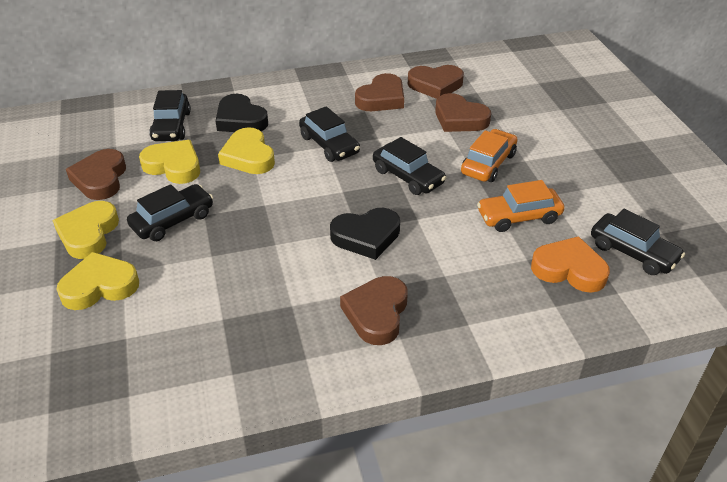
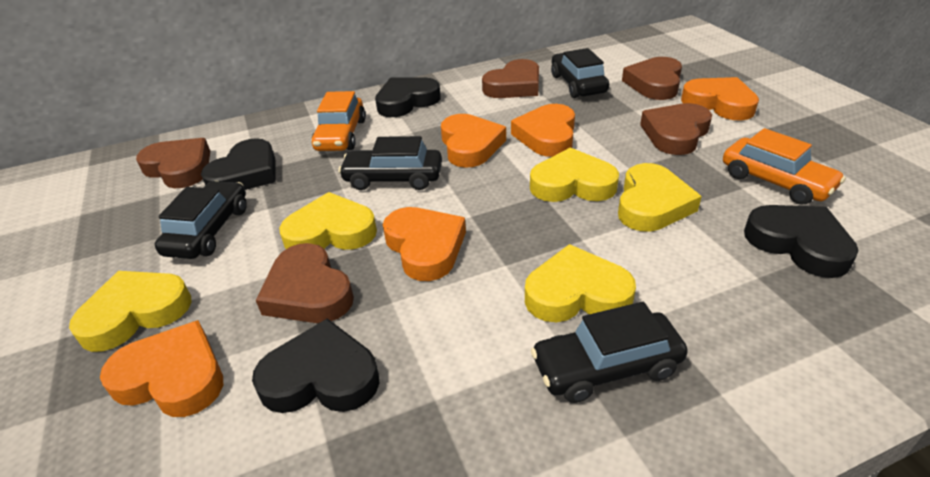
black car: [127,184,213,241] [149,90,191,141] [299,106,360,162] [373,137,446,195] [591,209,685,275] = 5 -> [155,181,247,259] [338,136,442,190] [531,302,688,403] [551,48,609,98] = 4
black heart: [215,94,268,132] [330,208,400,260] = 2 -> [201,138,276,190] [252,318,379,413] [375,77,441,117] [744,205,859,278] = 4
orange heart: [531,236,610,293] = 1 -> [100,320,223,417] [383,207,466,281] [441,114,506,168] [511,104,575,157] [681,77,759,120] = 5
yellow heart: [52,201,119,259] [56,252,139,310] [139,140,200,184] [218,127,275,174] = 4 -> [69,271,192,352] [279,192,377,250] [525,244,636,322] [530,147,619,202] [618,163,702,232] = 5

